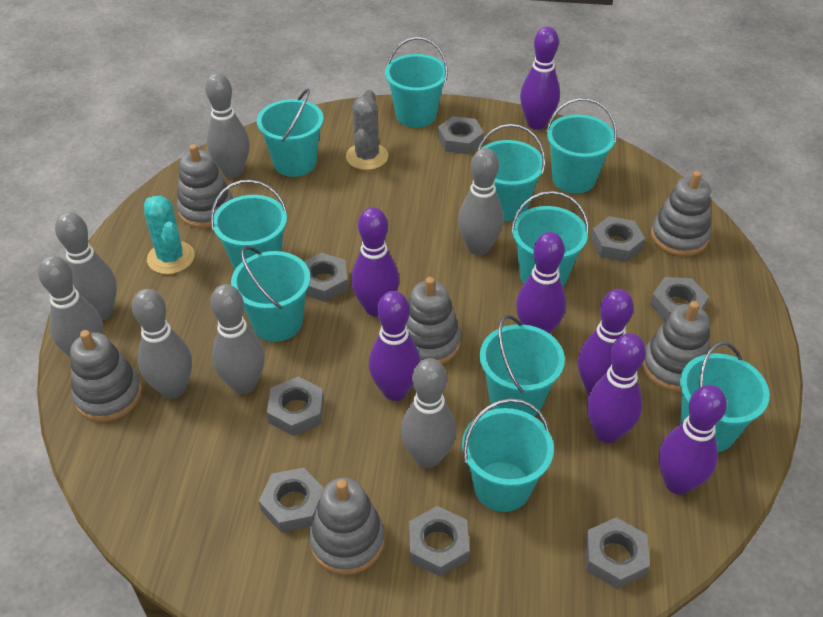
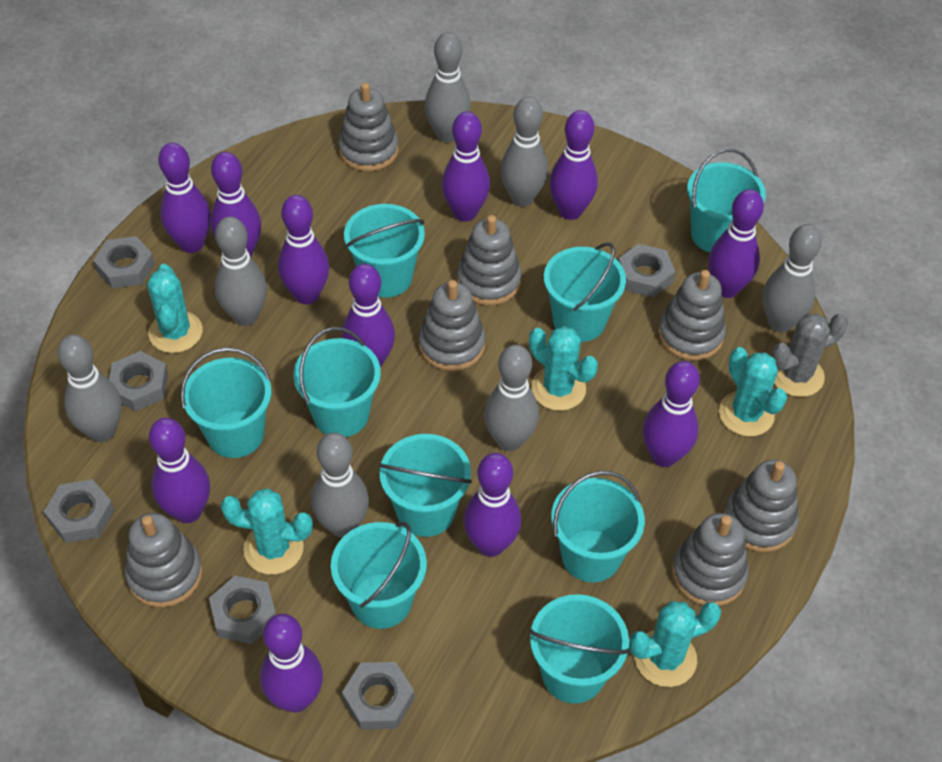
grey nut: [259,468,324,532] [267,376,324,436] [303,252,348,302] [409,506,470,577] [438,116,484,154] [585,517,650,589] [591,216,645,262] [650,277,709,321] = 8 -> [44,479,115,543] [93,236,155,289] [109,351,168,411] [209,576,276,644] [342,662,414,730] [618,244,675,298] = 6
grey stacking toy: [70,330,142,422] [177,144,233,228] [309,478,385,575] [406,277,461,365] [642,301,710,392] [651,171,711,256] = 6 -> [124,513,203,608] [338,83,398,171] [419,280,485,371] [457,215,521,306] [658,270,726,361] [672,513,749,606] [724,460,799,552] = 7
purple bowling pin: [351,207,399,316] [369,291,421,401] [516,232,566,334] [520,27,560,130] [578,289,634,395] [587,333,646,443] [659,385,727,495] = 7 -> [149,418,210,523] [158,143,211,253] [211,152,261,257] [260,614,323,713] [278,195,329,304] [342,264,395,368] [442,112,490,221] [463,453,521,557] [549,110,598,220] [643,361,700,467] [709,189,764,298] = 11
turquoise bucket: [210,180,287,270] [231,246,310,342] [257,89,324,177] [385,37,448,128] [462,398,554,512] [477,124,545,221] [480,315,565,416] [511,191,589,286] [546,98,617,193] [680,342,770,452] = 10 -> [181,348,271,458] [293,327,381,437] [331,522,427,629] [344,204,425,298] [379,434,472,537] [529,594,630,704] [544,242,626,342] [551,471,645,582] [687,149,766,252] = 9
turquoise cactus: [144,195,195,274] = 1 -> [147,264,203,353] [221,488,313,575] [529,326,598,411] [629,601,721,687] [719,347,787,436] = 5

